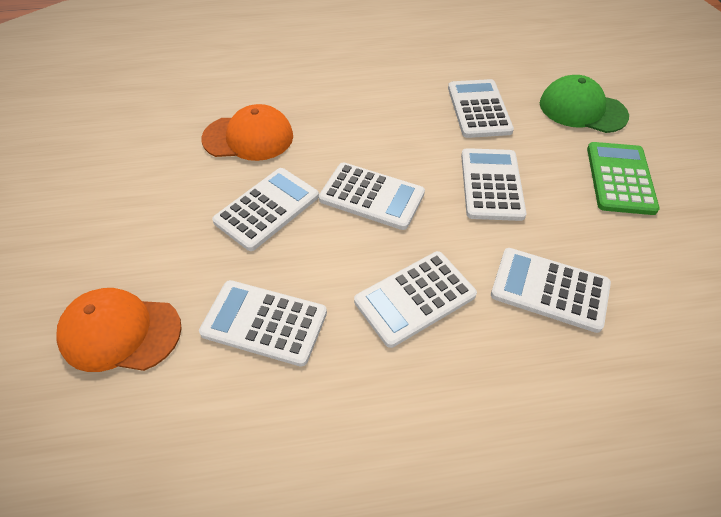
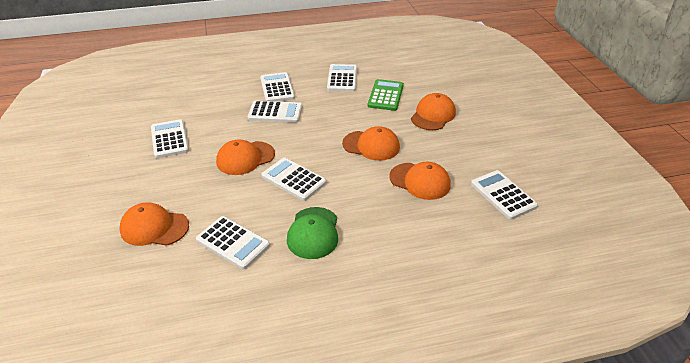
orange cap: [56,288,182,372] [202,104,293,161] = 2 -> [119,202,189,246] [216,140,275,175] [342,126,400,161] [389,162,451,200] [411,93,456,130] = 5

